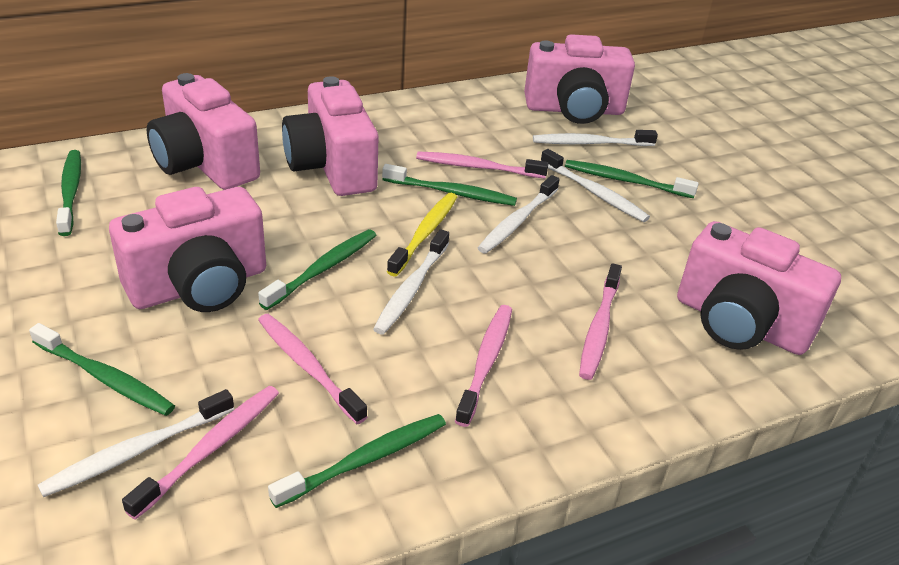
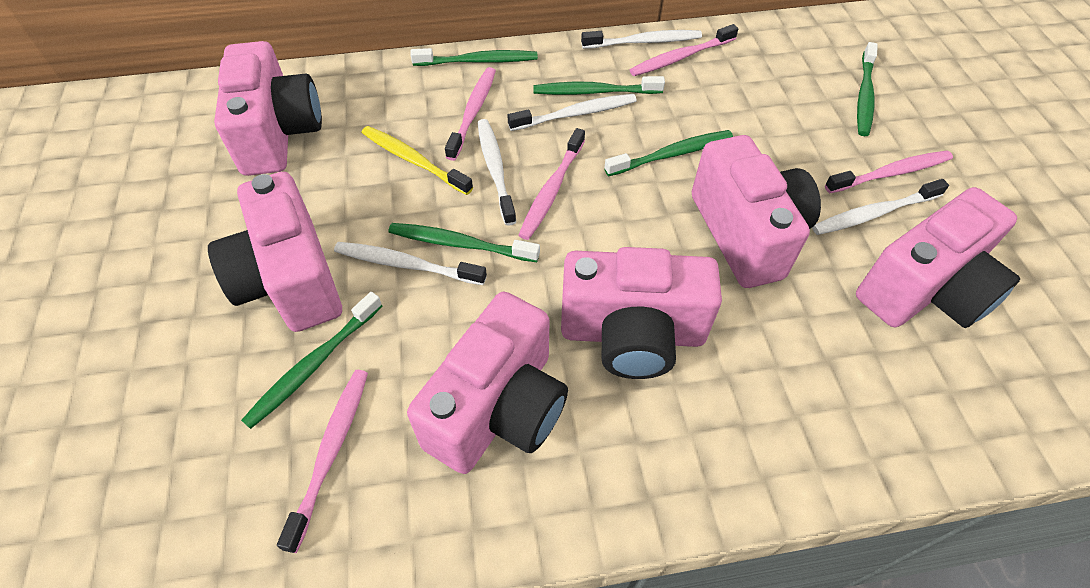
pink camera: [109,187,266,312] [147,73,260,190] [282,76,378,196] [524,34,635,124] [677,221,841,355] = 5 -> [208,172,342,332] [214,41,322,176] [407,292,568,474] [561,247,722,379] [692,135,821,288] [856,187,1020,328] = 6

